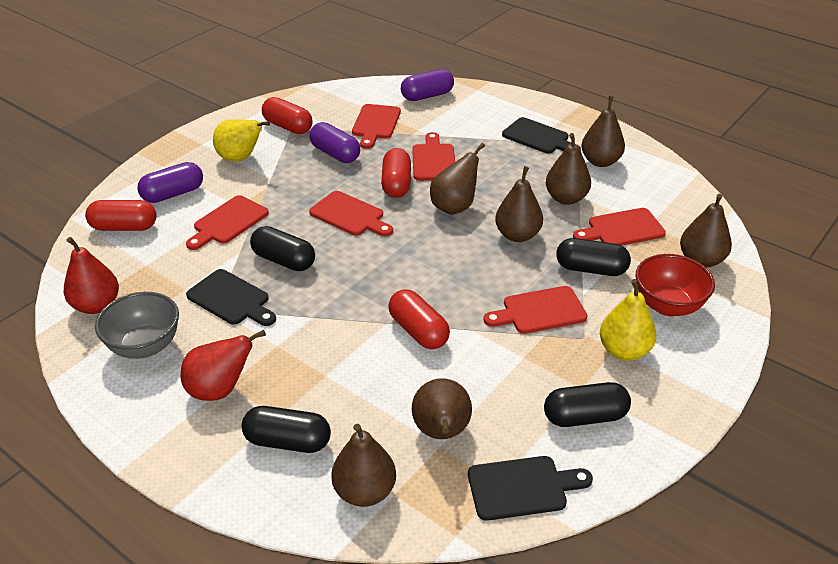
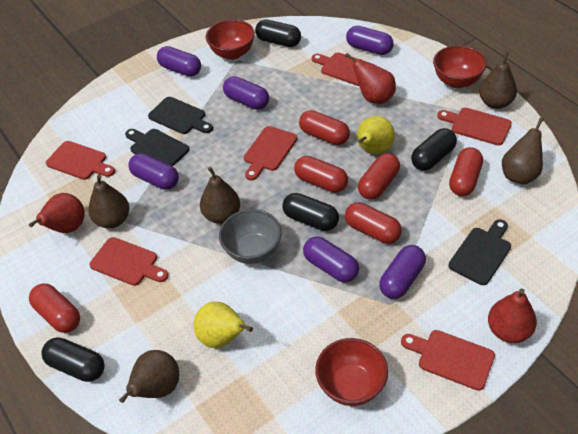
brown pear: [331,424,396,507] [412,378,472,439] [430,143,485,215] [495,166,543,242] [546,133,591,205] [581,96,625,167] [680,194,732,268] = 7 -> [88,174,130,228] [119,350,179,403] [200,167,240,224] [479,52,517,109] [502,117,544,185] = 5
purple capsule: [137,162,203,203] [309,122,360,163] [401,69,454,101] = 3 -> [129,153,179,190] [157,46,201,77] [223,76,269,110] [303,237,359,282] [346,26,394,55] [379,245,426,299] = 6
red bowl: [636,254,715,316] = 1 -> [206,19,255,60] [315,338,388,406] [433,45,487,88] = 3
red capsule: [85,200,157,231] [262,97,312,134] [381,148,411,198] [388,289,450,349] = 4 -> [29,283,80,333] [294,156,348,192] [299,110,350,145] [345,202,402,244] [358,153,400,200] [449,147,483,196] = 6
red pear: [64,237,119,314] [180,330,266,401] = 2 -> [29,193,85,233] [345,53,396,104] [488,288,537,343] = 3

